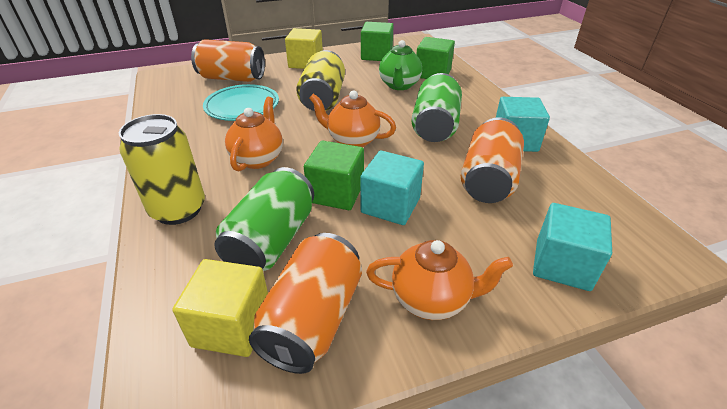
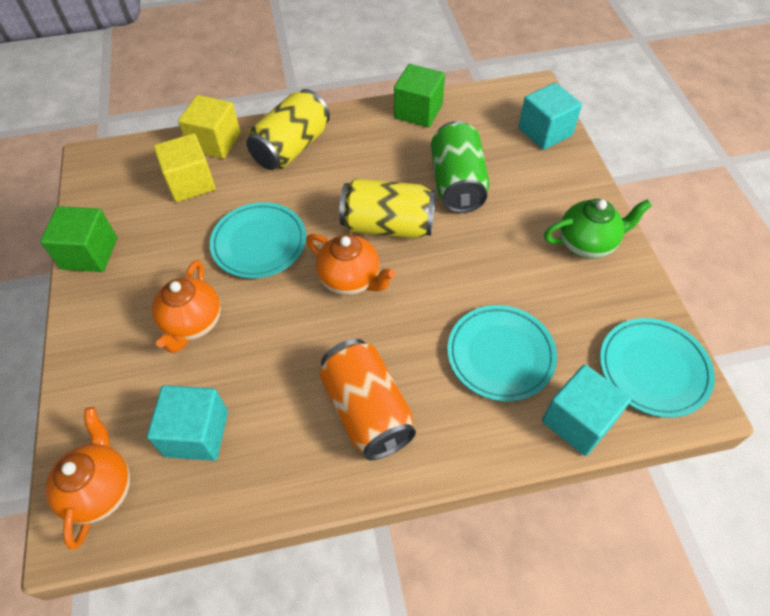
green can: [215,167,314,271] [411,73,462,142] = 2 -> [431,121,490,213] = 1
green cube: [304,141,364,210] [361,22,394,61] [416,37,455,79] = 3 -> [40,206,117,272] [394,64,445,127] = 2
orange can: [191,39,265,82] [249,233,362,374] [461,117,524,203] = 3 -> [319,339,416,460] = 1
turquoise plate: [203,84,279,121] = 1 -> [210,202,306,278] [447,305,557,401] [600,318,715,418] = 3

